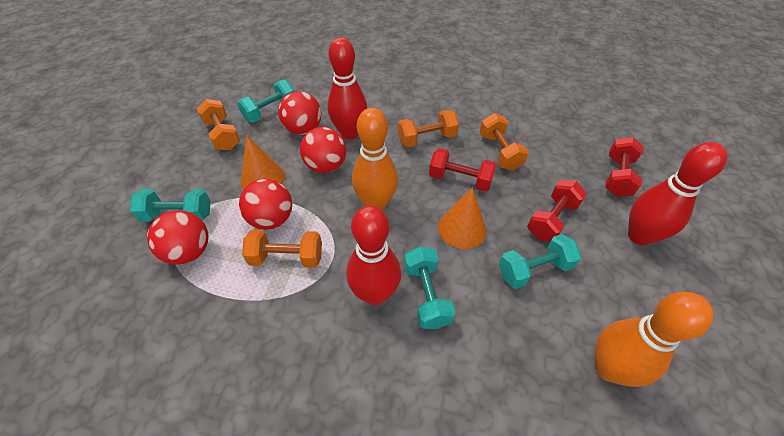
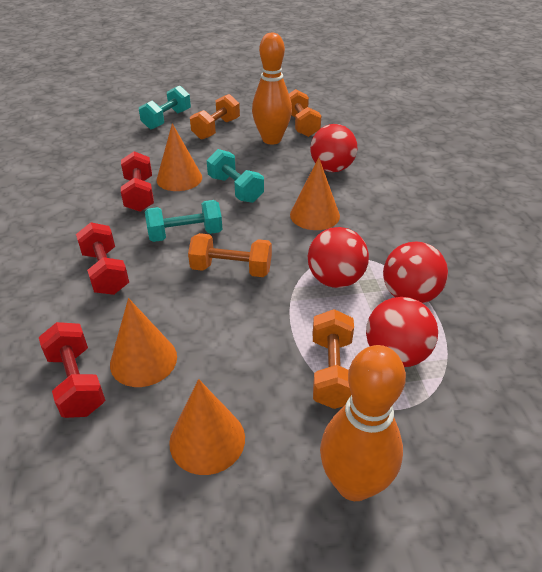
orange cone: [241,135,285,190] [438,187,487,249] = 2 -> [110,298,177,387] [157,123,202,191] [169,379,245,475] [290,158,340,230] = 4
red bowling pin: [327,37,367,139] [346,205,401,305] [628,142,727,246] = 3 -> none = 0
turquoise dumbbell: [130,189,210,222] [237,80,295,123] [404,246,455,329] [499,234,581,289] = 4 -> [139,85,191,129] [145,200,222,242] [207,149,264,203] = 3

